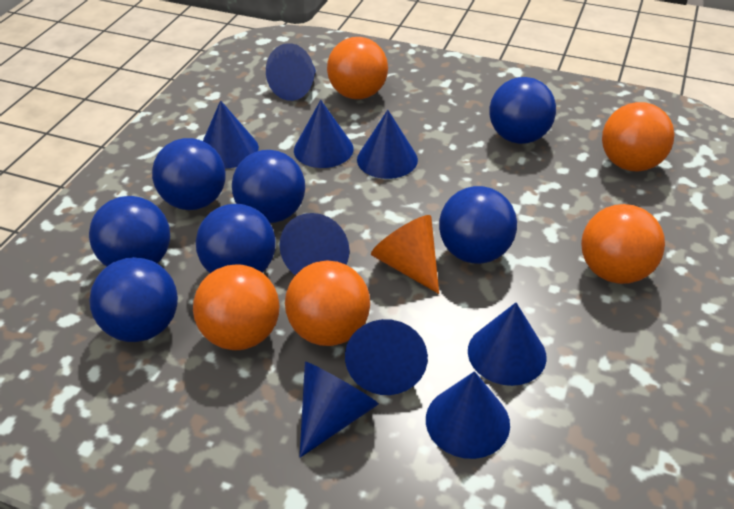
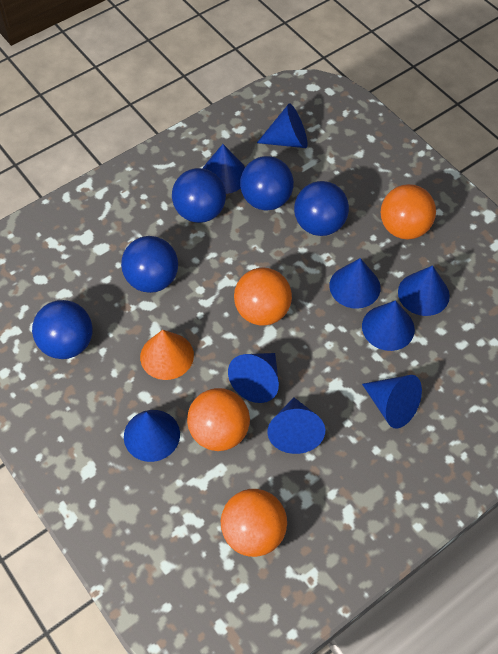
blue ball: [89,196,170,266] [90,257,178,342] [152,138,226,210] [196,204,276,273] [232,150,305,223] [439,186,517,264] [489,77,556,144] = 7 -> [32,300,93,359] [121,236,178,293] [172,168,226,223] [240,156,294,210] [294,181,349,236] = 5
orange ball: [193,265,280,350] [285,260,370,346] [327,37,388,99] [581,204,665,284] [602,102,675,172] = 5 -> [187,388,250,451] [221,489,287,557] [234,267,292,326] [381,184,436,239] = 4

